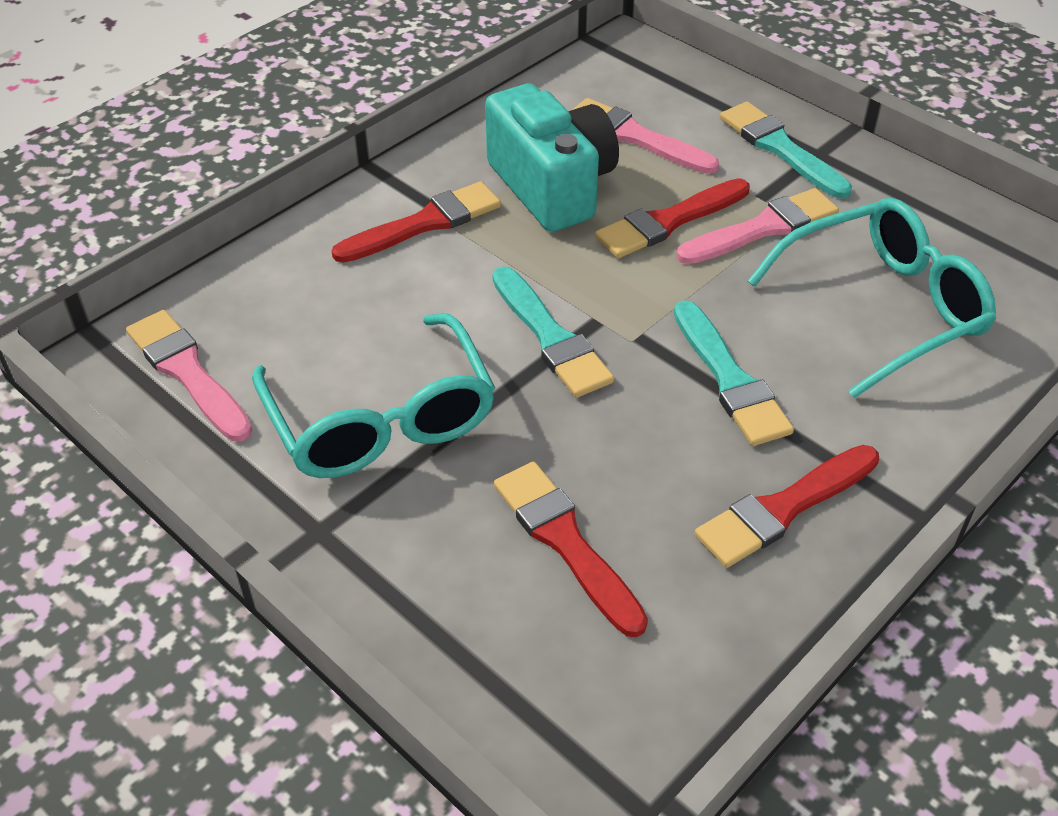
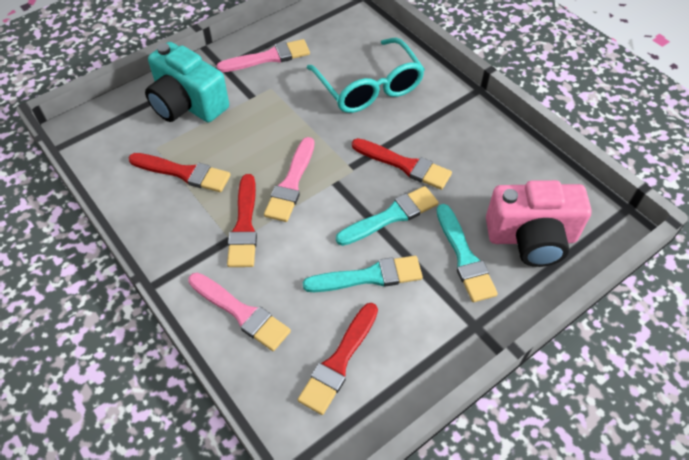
pink camera: none = 0 -> [486,180,592,267] = 1
turquoise glasses: [252,313,495,478] [748,198,996,398] = 2 -> [307,38,425,113] = 1

